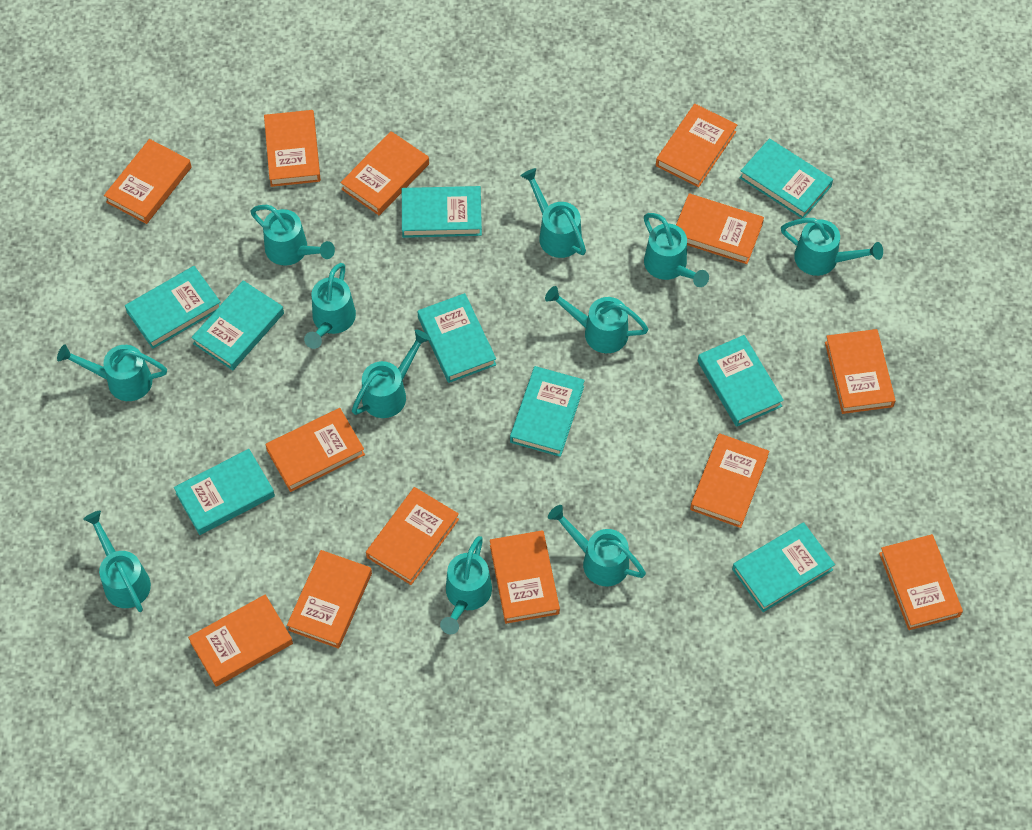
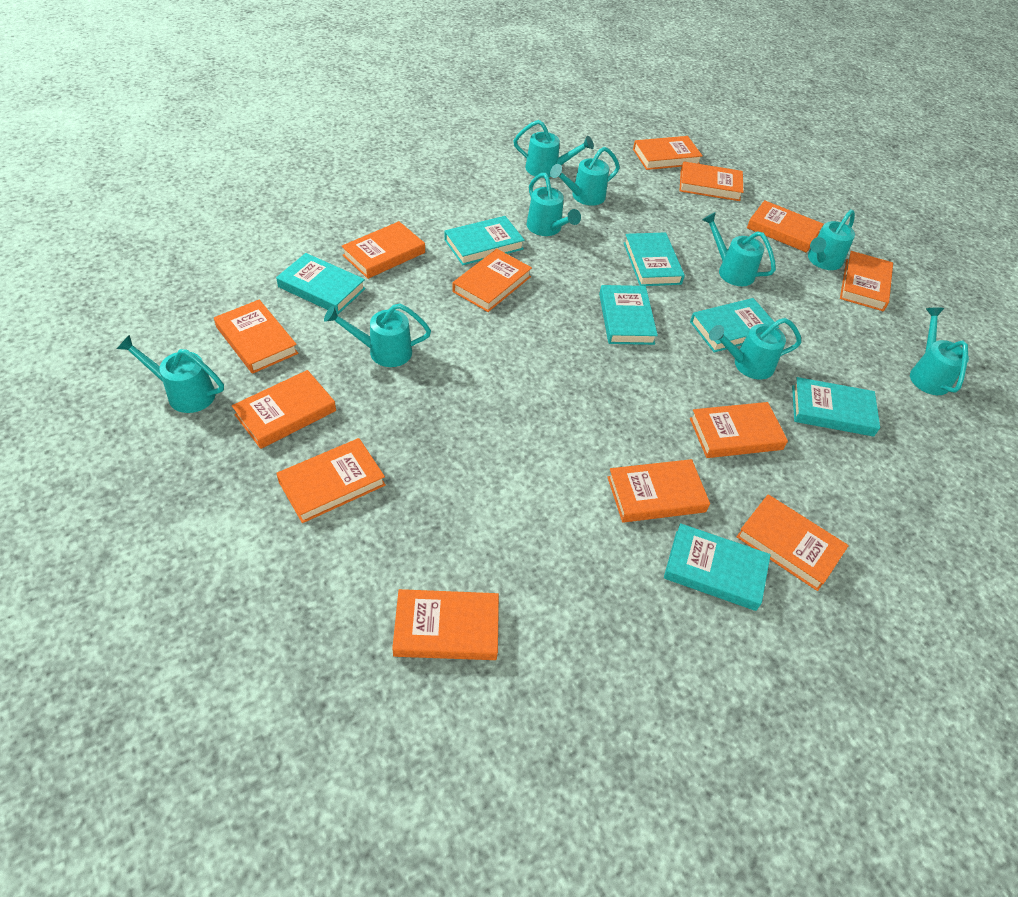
turquoise book: [125,266,221,349] [174,449,275,535] [191,280,284,370] [402,186,482,238] [417,293,496,383] [510,366,585,457] [698,335,784,427] [732,522,835,612] [739,139,833,218] = 9 -> [276,253,366,315] [445,216,525,265] [599,285,658,345] [624,232,685,286] [664,523,771,611] [690,298,779,353] [792,377,880,437] = 7
turquoise watering can: [57,344,167,401] [83,511,151,612] [250,205,335,265] [304,263,356,349] [352,329,431,418] [440,536,492,634] [521,168,586,258] [545,286,649,353] [548,505,646,586] [644,213,709,287] [781,218,883,276] = 11 -> [117,335,224,413] [324,304,431,367] [513,120,594,178] [527,173,581,236] [550,147,620,206] [702,212,776,286] [709,318,801,380] [808,209,855,270] [910,307,969,395] = 9

